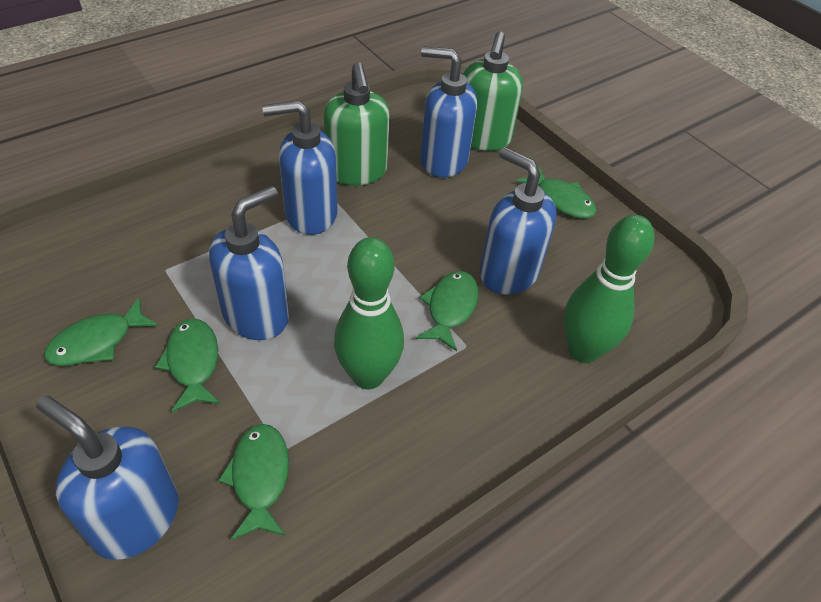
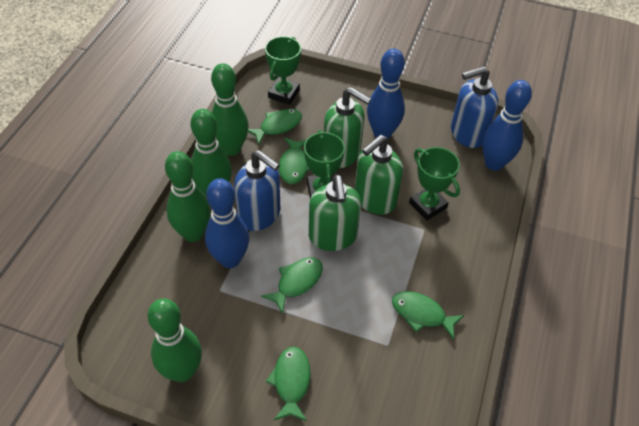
blue bowling pin: none = 0 -> [205,178,249,268] [367,48,405,138] [482,80,532,171] = 3
blue soap dispenser: [36,396,179,560] [209,186,289,340] [262,100,338,235] [420,46,477,178] [480,147,557,295] = 5 -> [234,150,280,231] [451,66,498,148] = 2
green bowling pin: [334,237,404,390] [564,215,654,363] = 2 -> [147,298,202,382] [165,151,210,242] [191,109,232,196] [211,63,249,156] = 4
green soap dispenser: [324,62,390,186] [463,31,523,151] = 2 -> [309,175,361,251] [324,87,372,168] [354,135,403,215] = 3
green trophy: none = 0 -> [265,36,301,105] [304,130,345,199] [409,147,460,220] = 3

